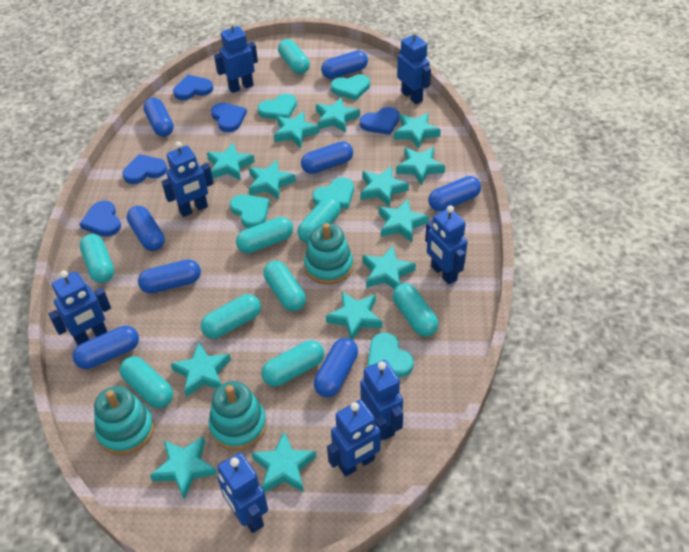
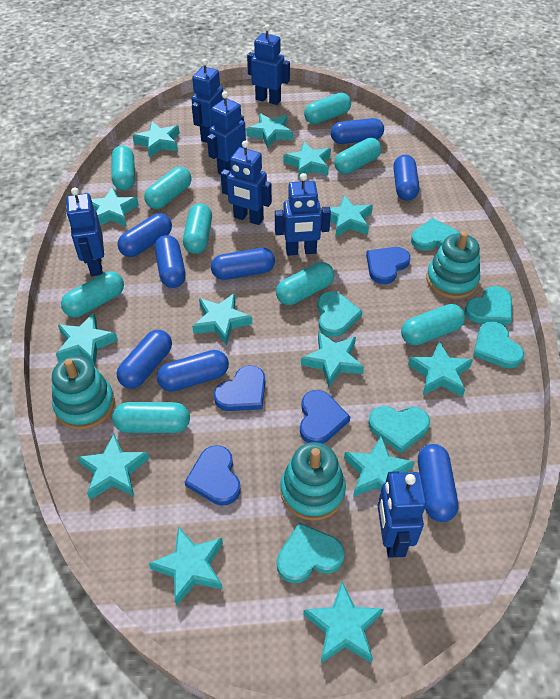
blue heart: [79,200,121,237] [123,154,167,184] [173,75,213,100] [211,103,247,132] [360,107,400,135] = 5 -> [185,445,241,506] [214,365,265,411] [300,390,350,444] [366,247,410,284] = 4
blue robot: [49,270,111,345] [162,141,214,217] [214,20,258,93] [218,453,268,533] [327,400,387,477] [360,360,403,440] [397,29,431,104] [425,205,467,285] = 8 -> [66,187,104,276] [191,59,224,143] [207,91,246,175] [221,140,272,225] [247,25,290,105] [275,173,331,256] [377,471,426,558] = 7
turquoise heart: [230,194,270,228] [258,94,297,119] [313,177,354,209] [331,75,370,100] [367,333,414,377] = 5 -> [277,523,345,583] [317,291,362,337] [368,406,430,453] [411,218,459,251] [465,286,512,325] [473,321,524,368] = 6

